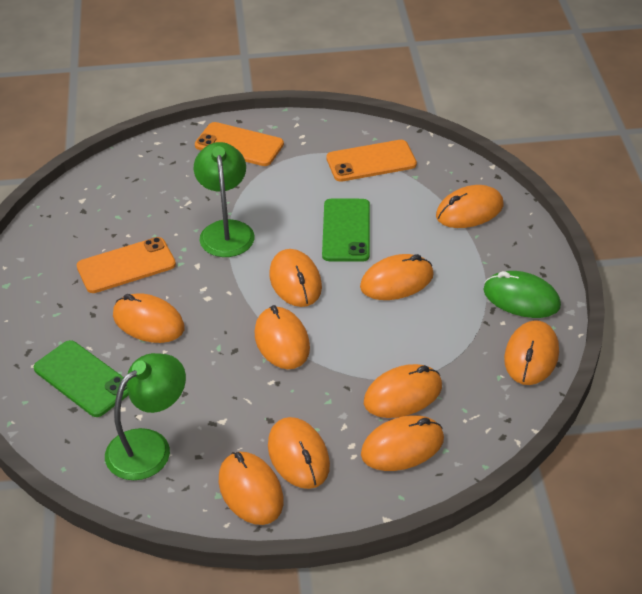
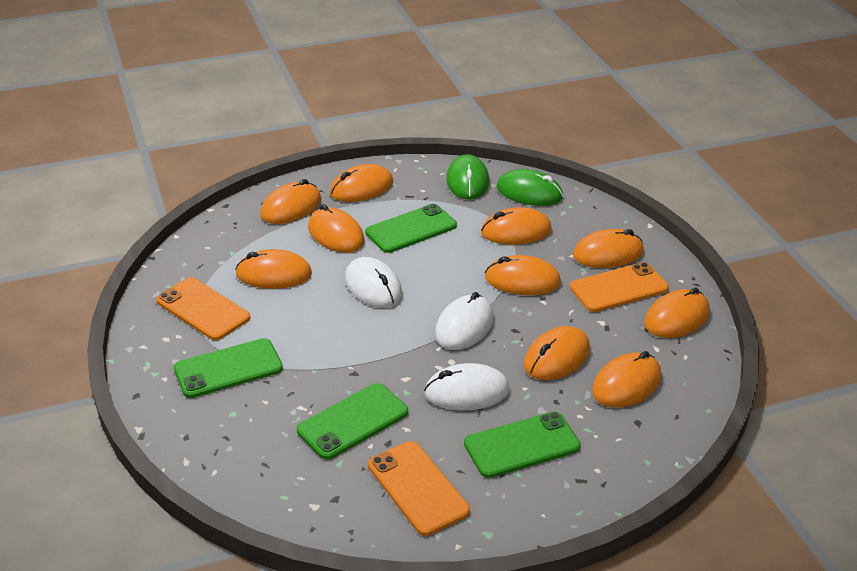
green lamp: [105,353,186,480] [194,142,255,257] = 2 -> none = 0
green mouse: [483,271,561,318] = 1 -> [446,154,489,200] [496,169,563,206] = 2
green phone: [34,340,129,417] [322,198,370,262] = 2 -> [174,338,283,398] [297,383,408,460] [365,204,457,253] [464,412,581,478] = 4
white mouse: none = 0 -> [345,257,402,308] [424,363,510,410] [435,292,493,350] = 3

